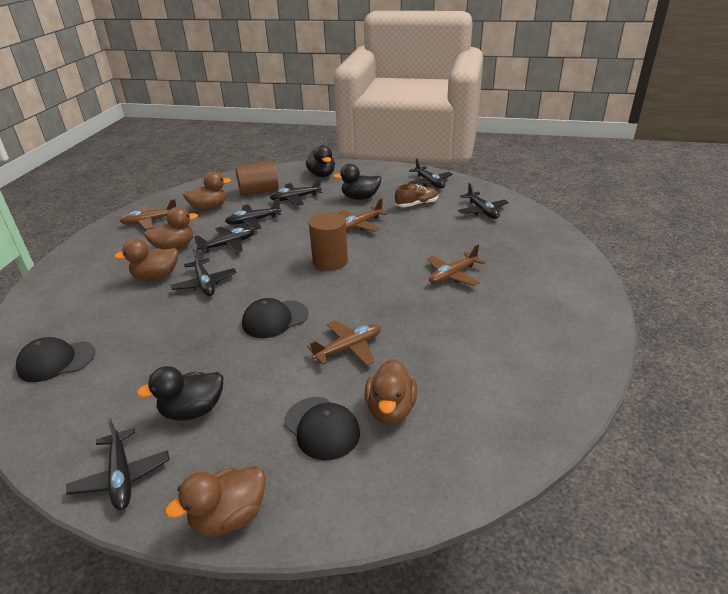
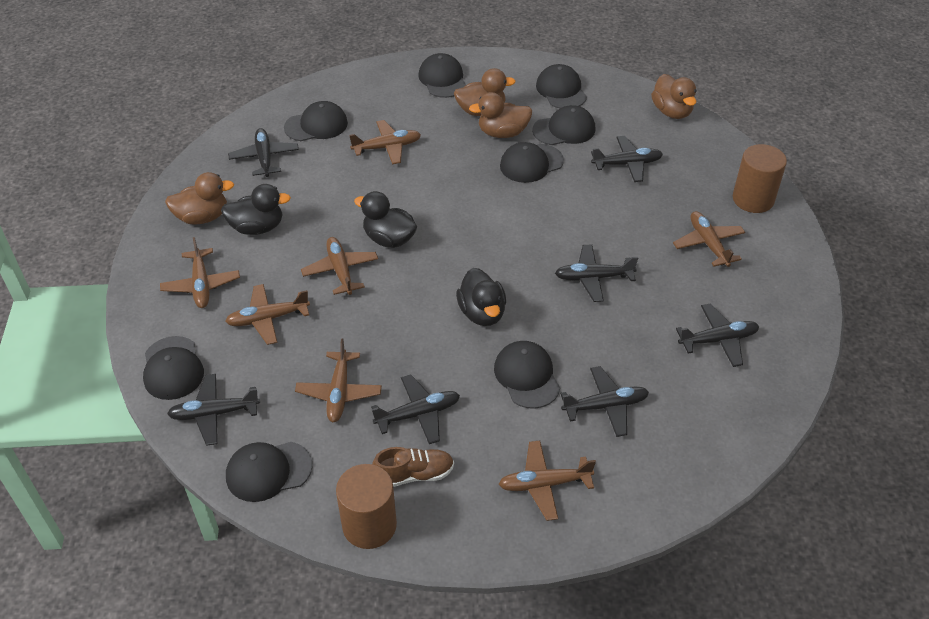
black cap: [16,337,95,382] [242,298,308,338] [284,397,360,460] = 3 -> [143,336,204,400] [226,442,312,502] [284,101,348,141] [418,53,466,98] [494,341,560,409] [500,142,564,183] [532,105,595,145] [536,64,587,108] = 8
brown duck: [114,239,178,280] [144,207,198,250] [165,466,266,536] [183,171,231,211] [365,359,417,424] = 5 -> [165,172,234,225] [454,68,516,116] [469,92,532,138] [651,74,697,119] = 4
brown plane: [120,199,176,230] [307,320,381,366] [339,198,388,232] [427,244,485,286] = 4 -> [160,237,240,308] [225,284,310,345] [295,338,382,422] [301,237,378,295] [349,120,421,164] [499,441,596,521] [673,211,745,267] = 7

